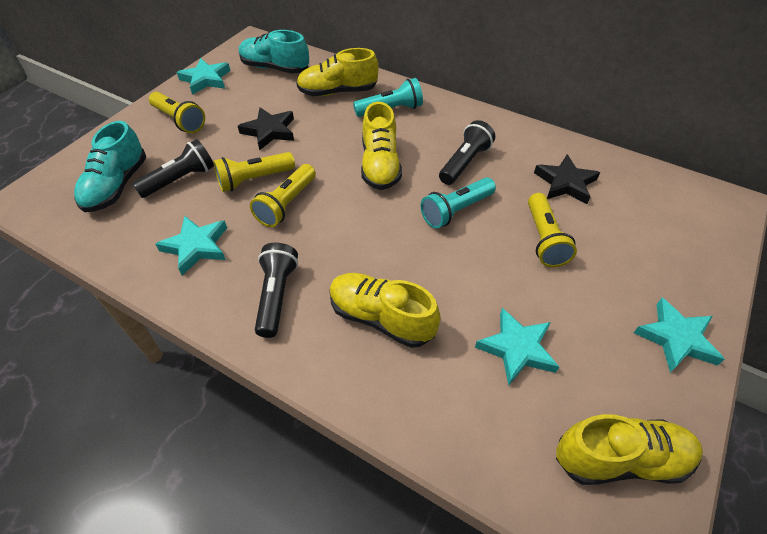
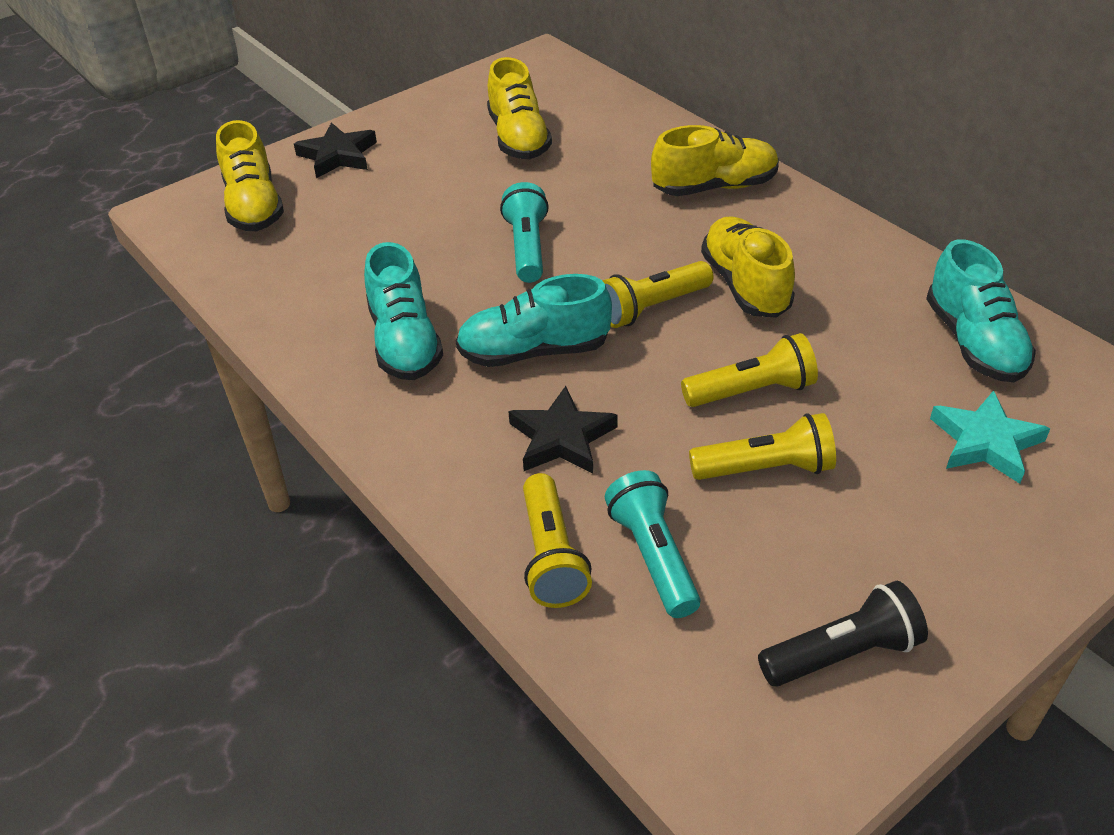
black flashlight: [132,139,214,198] [255,243,298,338] [439,120,495,185] = 3 -> [758,581,928,687] = 1
turquoise shoe: [74,121,146,212] [239,30,309,74] = 2 -> [364,242,443,380] [456,274,612,367] [926,239,1036,382] = 3
turquoise star: [155,216,227,275] [176,58,230,95] [475,308,559,386] [634,298,725,373] = 4 -> [930,390,1050,484] = 1

